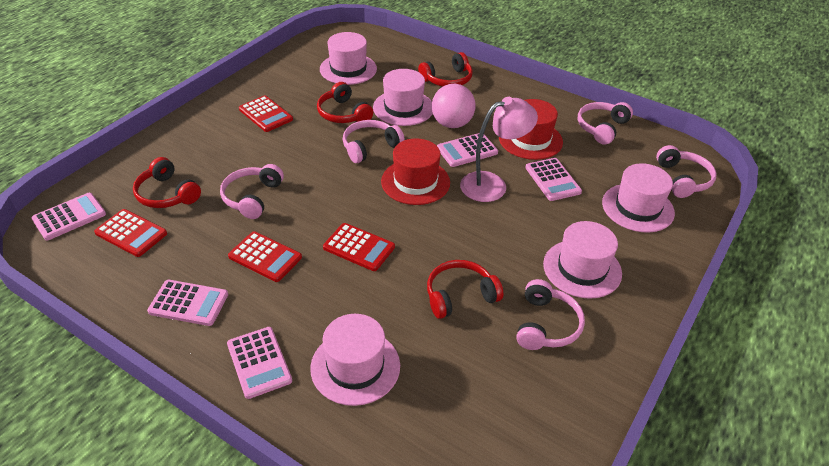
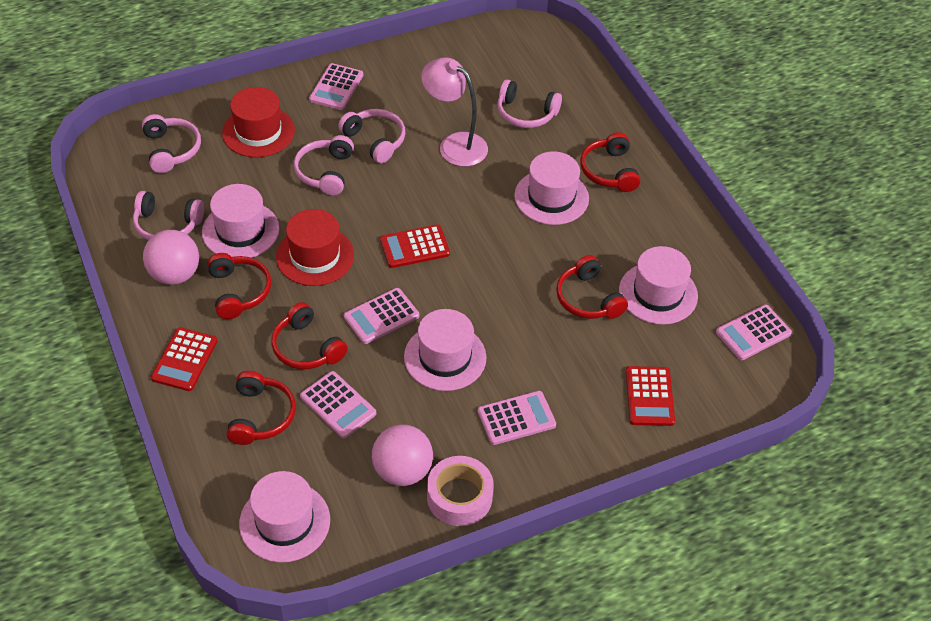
pink ball: [432,84,476,128] = 1 -> [143,230,199,285] [372,424,433,486] = 2
pink tape: none = 0 -> [427,456,494,526] = 1
red calculator: [94,209,167,257] [228,231,302,282] [239,95,293,132] [323,223,395,271] = 4 -> [151,327,217,391] [380,224,450,268] [626,366,675,426] = 3
red headphones: [133,157,201,208] [317,82,373,123] [418,52,473,87] [427,260,503,319] = 4 -> [207,253,271,319] [227,371,296,445] [271,302,348,369] [556,255,628,319] [580,132,640,192] = 5

